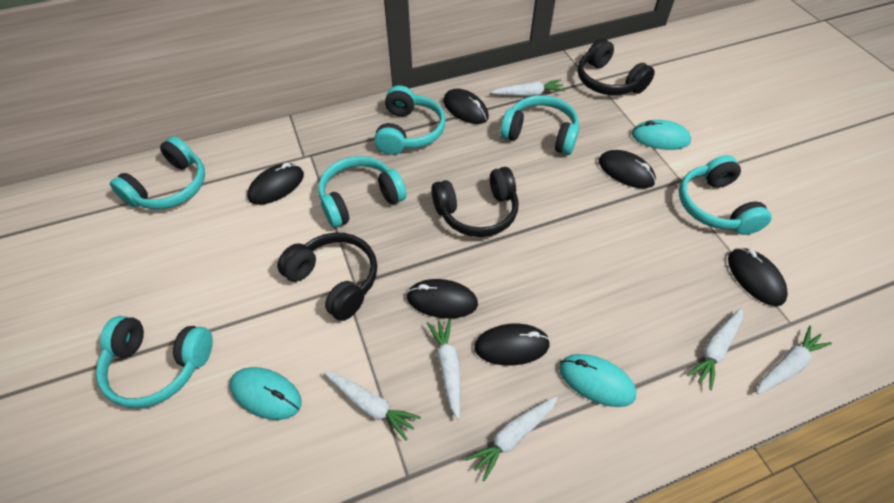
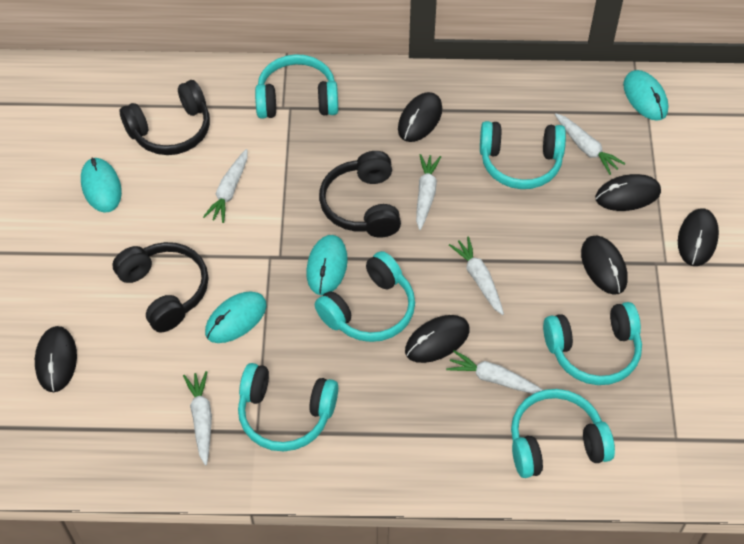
turquoise mouse: [230,367,302,420] [559,354,637,407] [631,120,691,150] = 3 -> [81,158,122,213] [205,291,267,343] [306,235,348,295] [623,70,668,121] = 4

